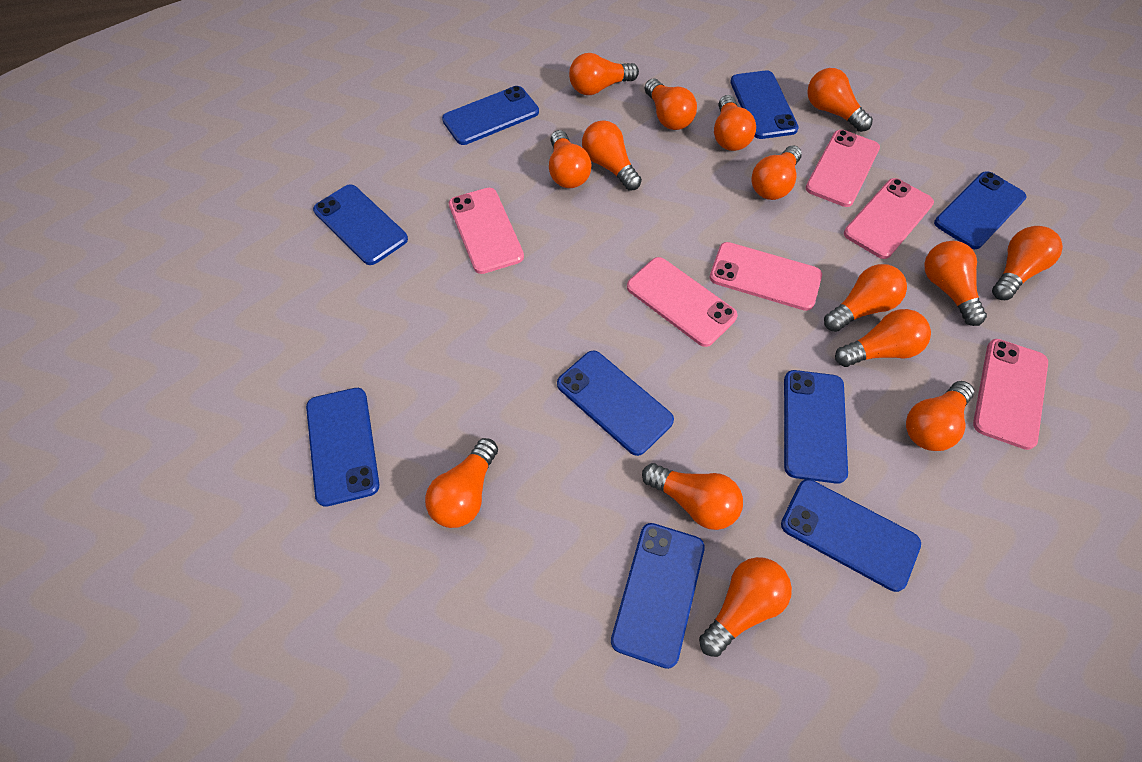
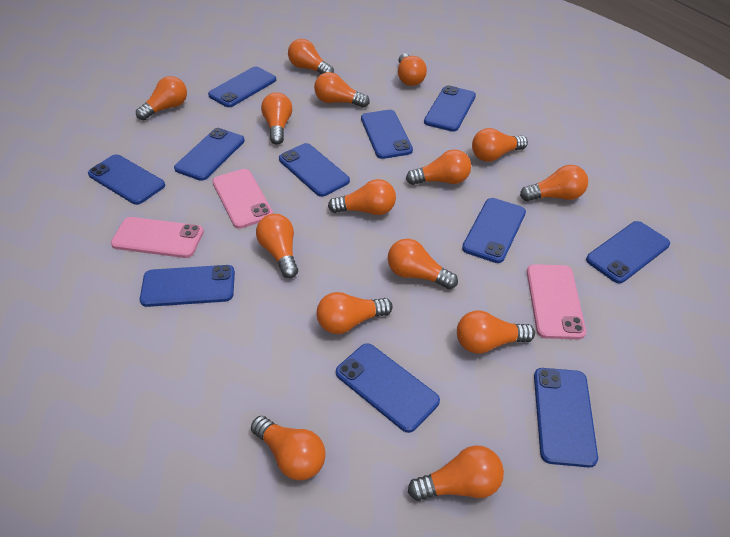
blue phone: [306,388,379,507] [313,184,408,265] [442,86,539,145] [557,351,674,456] [611,523,705,669] [730,70,799,139] [781,479,921,592] [784,370,848,484] [934,171,1026,249] = 9 -> [88,154,165,205] [140,265,235,307] [174,128,245,181] [208,67,276,107] [279,143,350,197] [336,343,440,433] [361,110,413,159] [424,85,476,132] [462,198,526,263] [534,368,598,468] [586,221,670,283] = 11
pink phone: [449,188,524,274] [627,257,738,347] [710,242,822,311] [806,130,880,207] [844,178,934,259] [973,339,1048,450] = 6 -> [111,217,204,258] [212,169,273,229] [527,264,586,339] = 3

